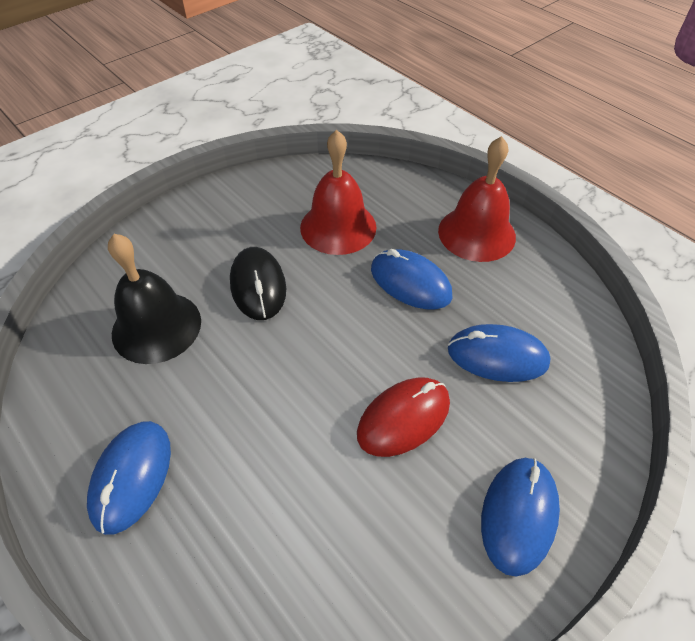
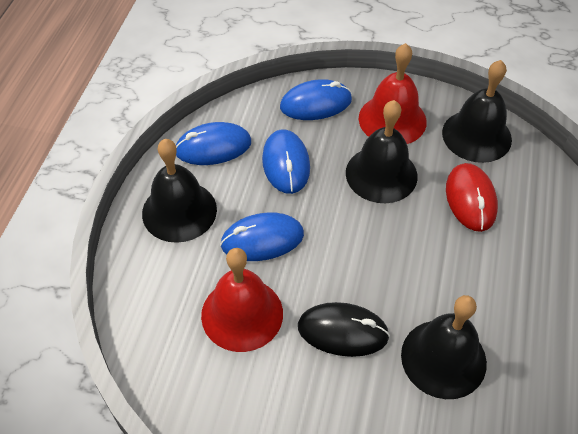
black bell: [108,234,201,364] = 1 -> [142,139,217,243] [346,100,418,203] [401,295,487,399] [442,60,512,163] = 4

